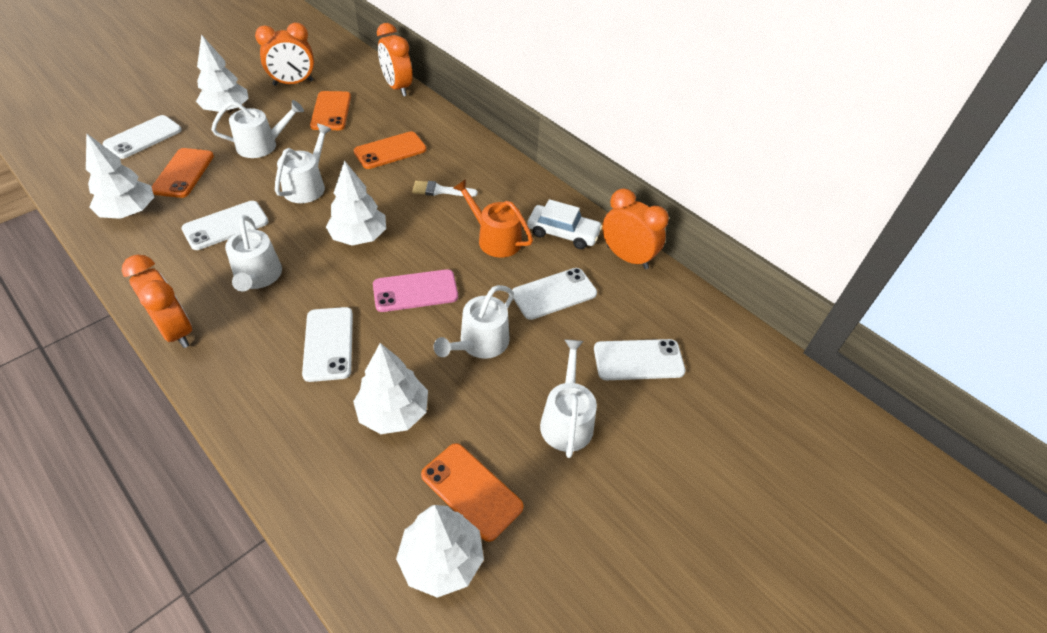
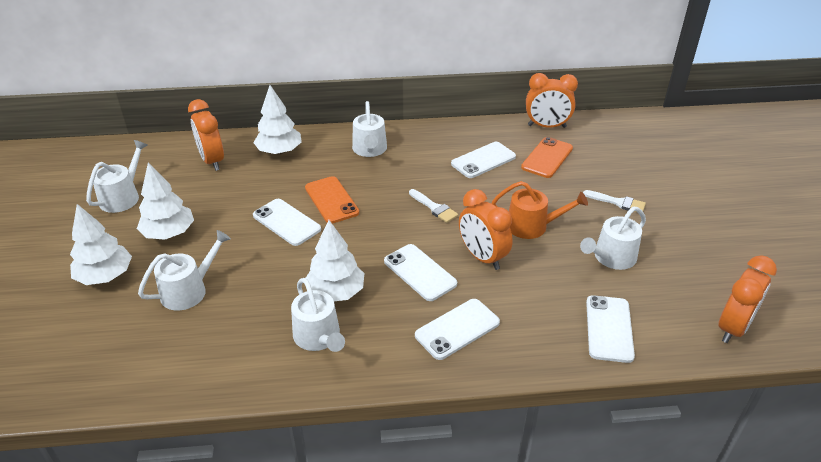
orange phone: [152,148,214,198] [310,91,351,130] [354,131,427,169] [421,443,524,542] = 4 -> [305,176,359,224] [521,137,573,178] = 2
pink phone: [373,269,458,312] = 1 -> none = 0
white brush: [412,181,478,197] = 1 -> [409,189,458,223] [583,190,646,212] = 2
white car: [527,199,603,249] = 1 -> none = 0
white tree: [86,133,154,219] [196,34,249,113] [326,160,386,246] [353,343,428,434] [396,505,484,598] = 5 -> [70,204,132,285] [137,163,194,240] [253,85,302,155] [306,220,364,301] = 4

